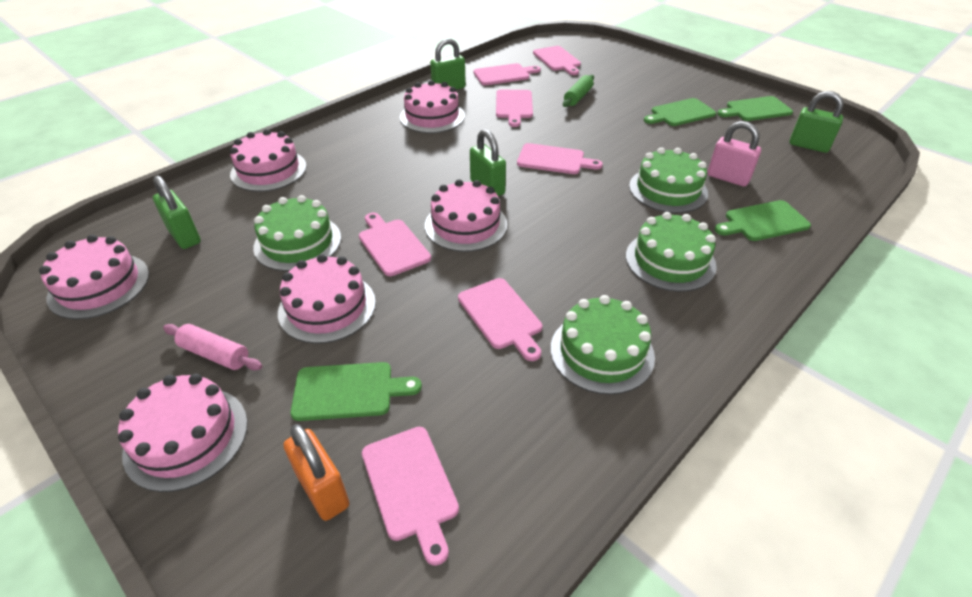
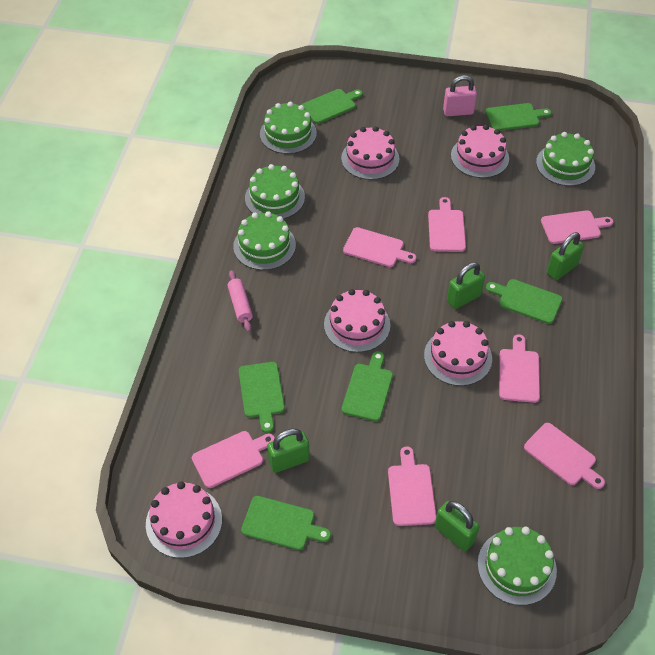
green cake: [253,195,341,271] [551,295,655,395] [626,212,717,292] [629,147,708,213] = 4 -> [233,211,296,270] [245,164,305,219] [260,102,317,154] [478,527,557,605] [536,132,595,186] = 5
green cutting board: [291,362,422,421] [644,98,716,126] [715,200,811,241] [717,96,793,121] = 4 -> [239,362,285,433] [241,496,331,550] [302,89,363,124] [342,351,393,421] [486,103,552,131] [486,279,562,324] = 6
green rolling pin: [563,74,594,107] = 1 -> none = 0
orange padlock: [283,424,349,521] = 1 -> none = 0
pink cake: [39,235,149,319] [118,373,248,492] [230,129,307,192] [278,254,376,344] [400,80,465,133] [425,179,507,252] = 6 -> [146,482,222,558] [324,289,390,352] [341,126,399,180] [424,321,492,386] [451,125,509,178] = 5

